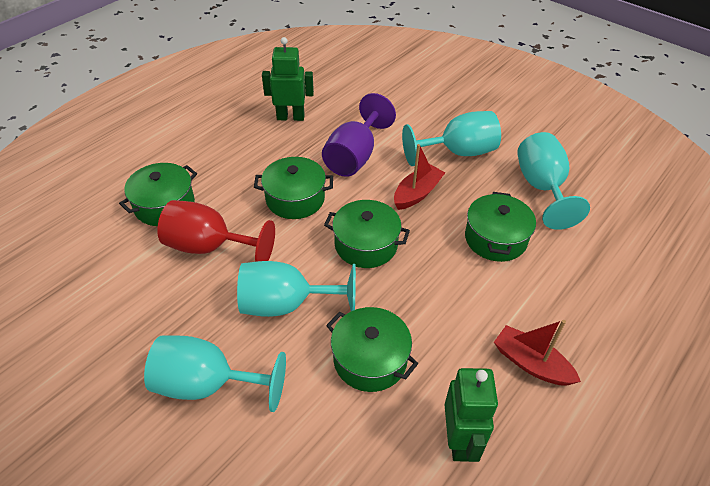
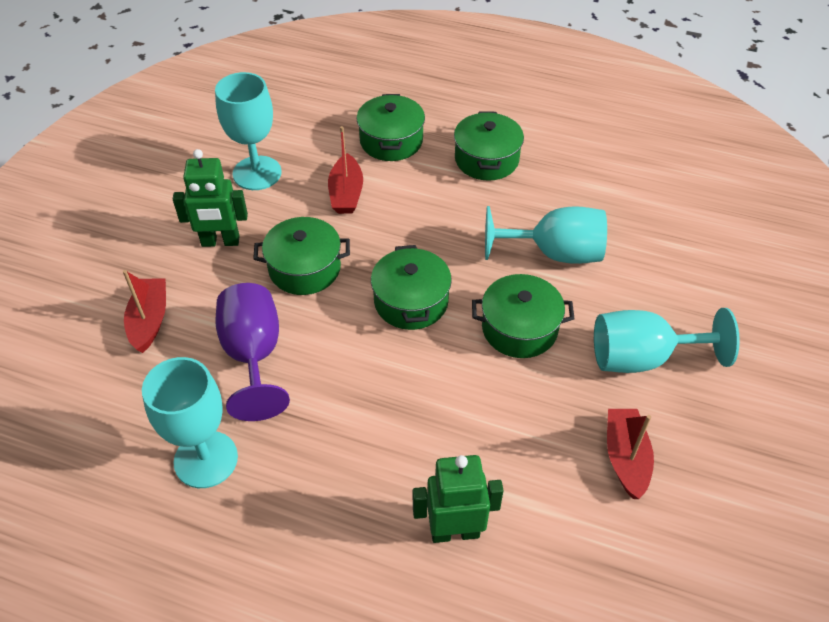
red boat: [394,144,445,210] [494,320,581,385] = 2 -> [123,270,166,353] [328,126,363,214] [607,409,654,499] = 3
red goblet: [157,200,275,262] = 1 -> none = 0

